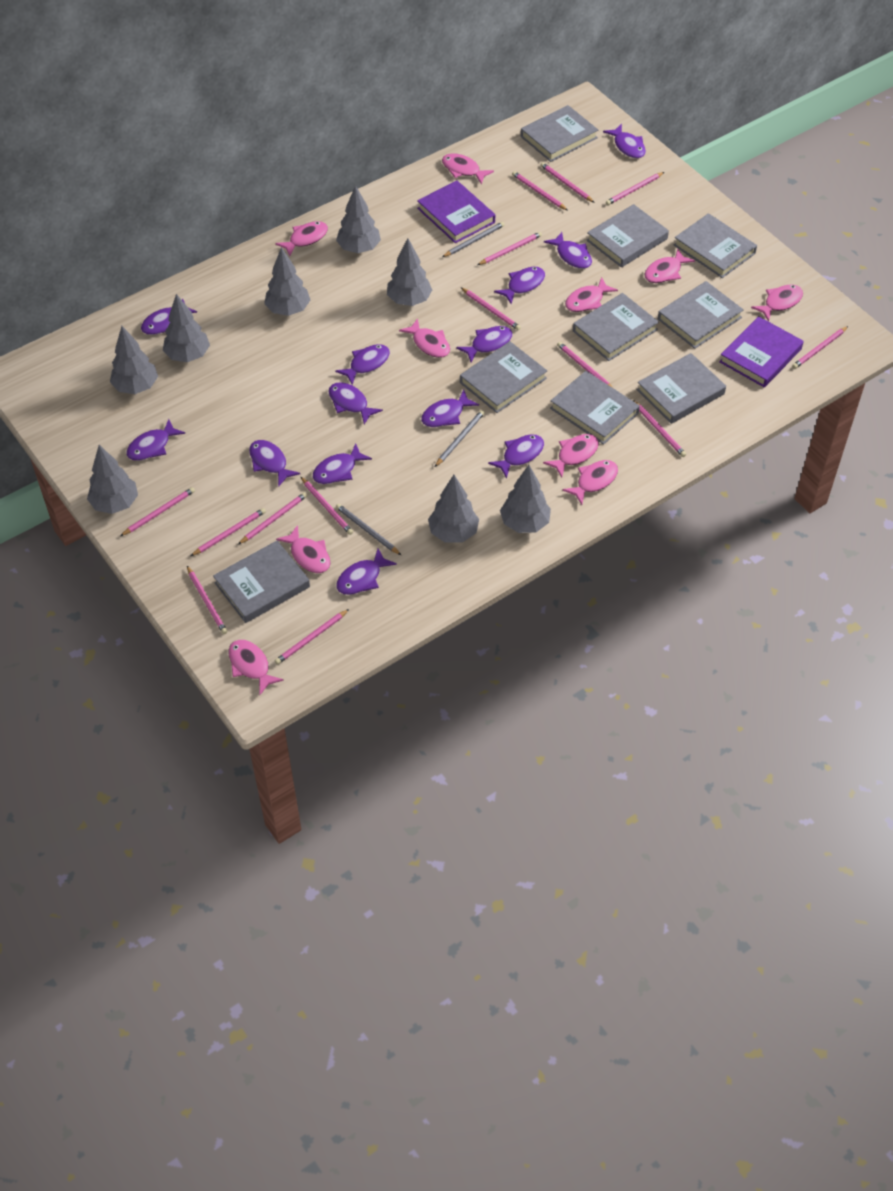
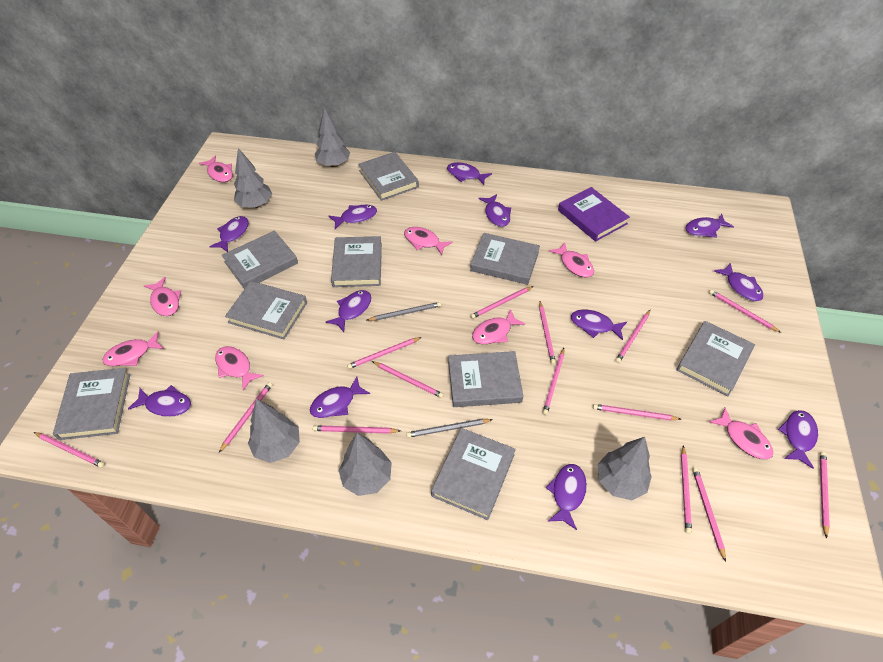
grey pencil: [336,504,401,555] [435,410,484,467] [442,222,505,257] = 3 -> [367,302,441,321] [406,419,493,438] = 2
grey tree: [87,445,138,514] [110,326,158,394] [163,294,210,362] [264,247,310,316] [336,185,381,253] [387,238,432,306] [428,475,479,542] [500,465,551,533] = 8 -> [234,148,272,208] [248,399,300,463] [315,107,350,167] [339,433,392,496] [598,437,652,500] = 5
pink fish: [229,640,284,695] [275,221,328,256] [276,525,331,573] [399,318,450,358] [442,153,494,185] [543,434,599,478] [562,460,618,505] [565,277,618,312] [645,249,695,283] [751,284,803,322] = 10 -> [102,331,164,366] [144,277,181,316] [199,156,233,182] [215,346,264,390] [404,227,453,255] [472,309,525,344] [549,243,594,278] [709,407,773,459] = 8
purple book: [417,180,495,243] [719,316,804,387] = 2 -> [558,187,630,242] = 1
purple fish: [127,419,185,461] [141,298,197,335] [249,440,300,487] [313,443,372,484] [328,382,383,425] [335,344,390,385] [336,548,397,595] [421,390,479,427] [456,326,513,363] [488,434,544,478] [494,267,545,304] [544,232,592,269] [603,124,646,158] = 13 -> [128,385,191,417] [209,216,249,252] [310,377,370,418] [325,290,372,332] [328,205,377,229] [447,162,492,185] [478,194,511,227] [546,464,587,530] [571,309,627,340] [685,214,734,238] [714,263,763,301] [778,410,818,469] = 12

